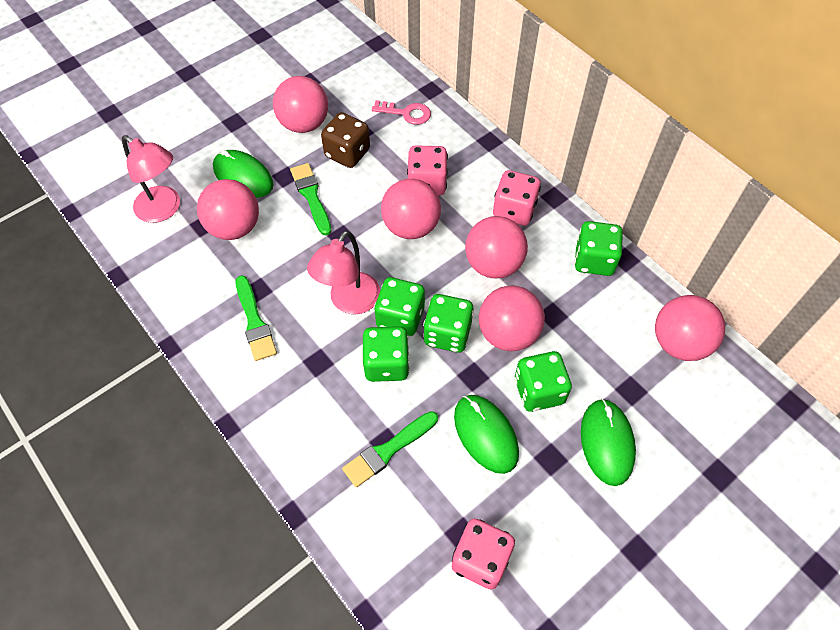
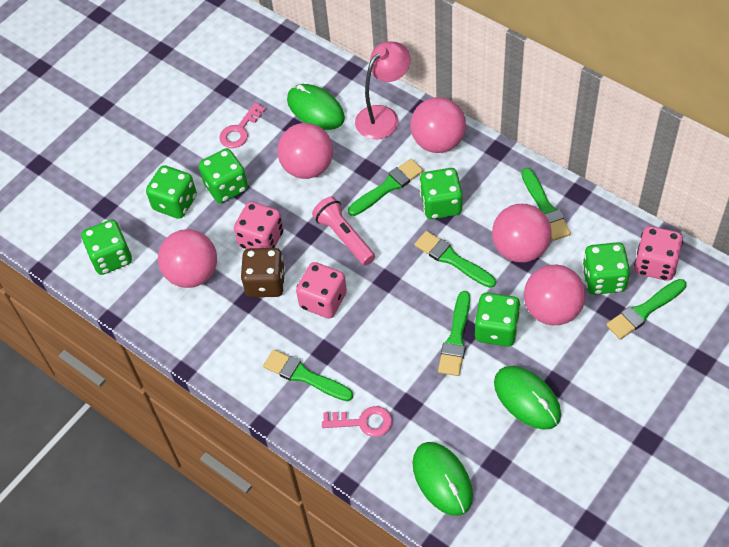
green brush: [236,275,277,361] [290,163,332,235] [342,411,438,487] = 3 -> [263,349,353,401] [348,159,423,216] [414,231,496,288] [438,291,470,376] [521,168,571,241] [606,279,687,340] = 6
green dice: [362,326,410,382] [374,277,425,336] [423,294,474,353] [515,351,572,412] [574,221,623,276] = 5 -> [81,219,132,275] [146,165,197,219] [199,148,248,203] [419,168,463,219] [475,293,521,347] [582,242,630,295] = 6
pink ball: [197,179,259,240] [273,76,328,133] [381,179,441,239] [465,216,528,278] [479,286,545,351] [655,295,725,361] = 6 -> [158,229,217,288] [277,123,333,179] [410,97,466,153] [492,204,552,262] [524,264,586,326] = 5
pink flashlight: none = 0 -> [312,196,375,265] = 1
pink key: [372,100,431,125] = 1 -> [219,103,266,148] [322,406,392,437] = 2
pink lamp: [122,135,180,223] [307,231,380,314] = 2 -> [355,42,411,139] = 1

